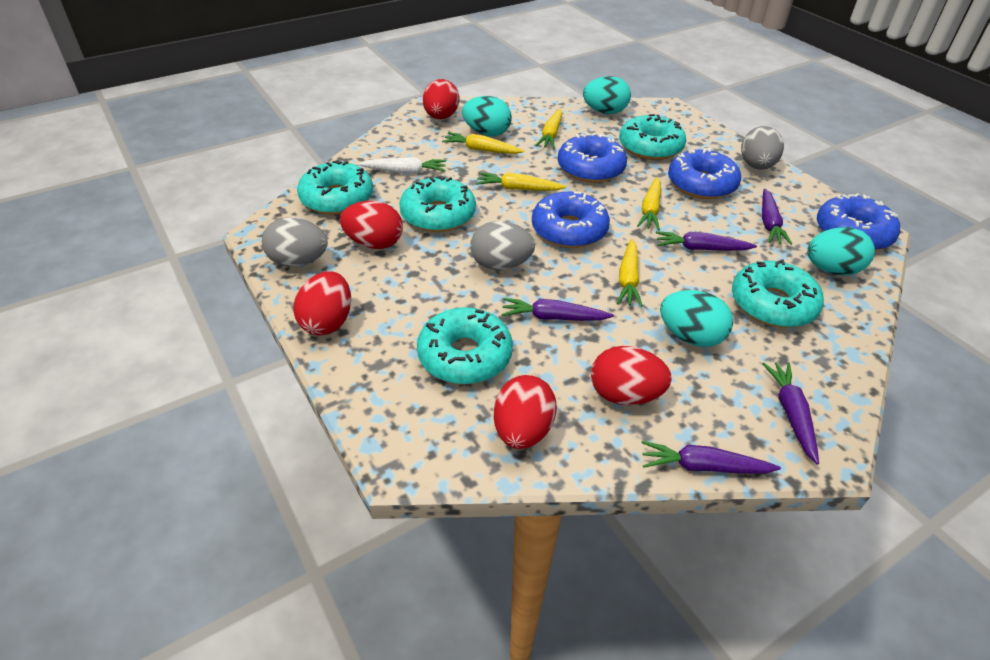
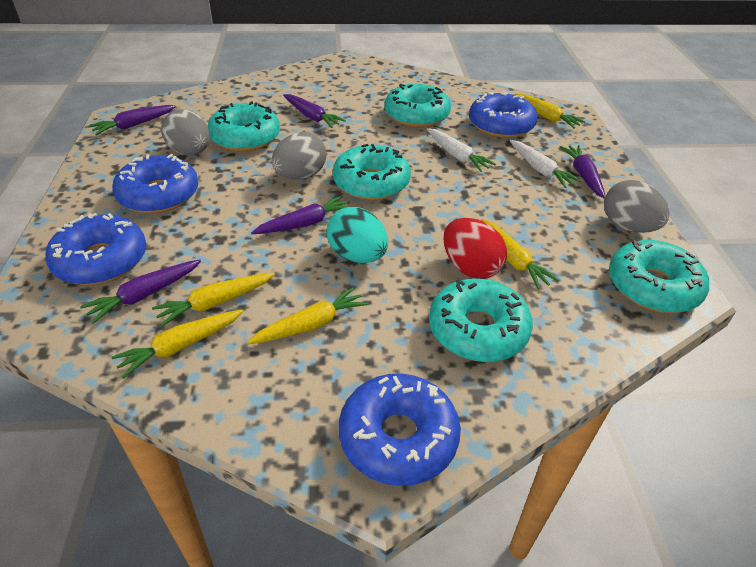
red egg: [293,271,351,335] [340,201,403,249] [423,79,460,119] [493,375,557,449] [591,346,672,405] = 5 -> [444,218,507,279] = 1
turquoise egg: [462,96,512,136] [583,76,631,114] [660,290,733,347] [807,227,875,275] = 4 -> [326,207,388,263] = 1
white carrot: [358,157,446,174] = 1 -> [427,128,496,172] [510,140,581,188] = 2

